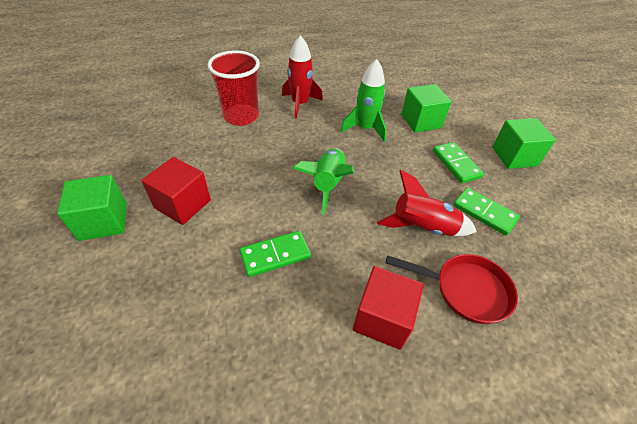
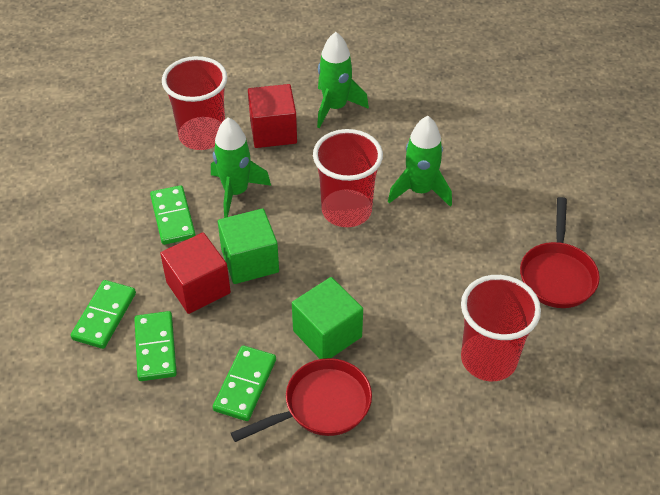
green cube: [57,175,127,241] [401,84,452,133] [492,118,556,169] = 3 -> [218,208,279,284] [292,277,363,359] = 2
green domino: [239,231,311,277] [433,142,484,183] [453,188,520,236] = 3 -> [71,280,136,349] [134,311,177,381] [150,185,196,245] [213,345,276,421] = 4
green rocket: [293,148,354,215] [340,59,387,142] = 2 -> [211,117,271,218] [317,32,369,128] [388,116,452,207] = 3
red cup: [207,51,260,126] = 1 -> [162,56,227,150] [313,129,383,227] [461,275,541,381] = 3
red pan: [386,254,518,324] = 1 -> [231,358,372,442] [520,197,600,308] = 2
red rocket: [282,35,323,119] [377,170,477,236] = 2 -> none = 0

